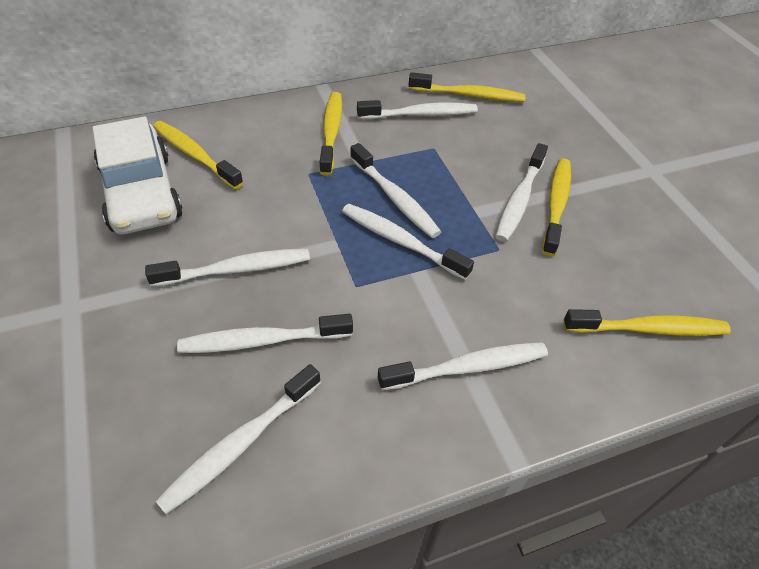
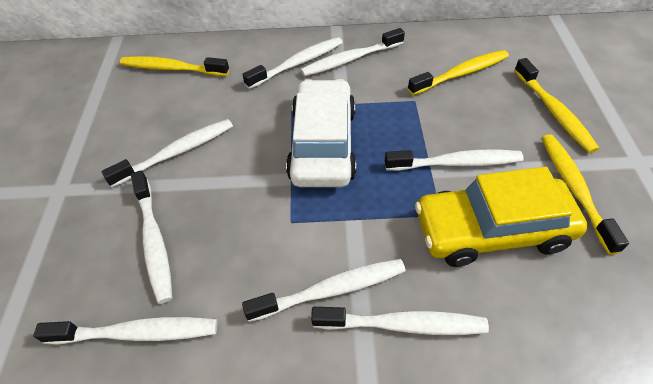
yellow car: none = 0 -> [415,166,588,267] = 1
yellow toothbrush: [153,121,244,189] [319,92,342,176] [408,72,526,102] [542,158,571,256] [563,309,731,336] = 5 -> [120,56,229,76] [408,50,509,95] [514,58,599,153] [542,134,629,255] = 4

